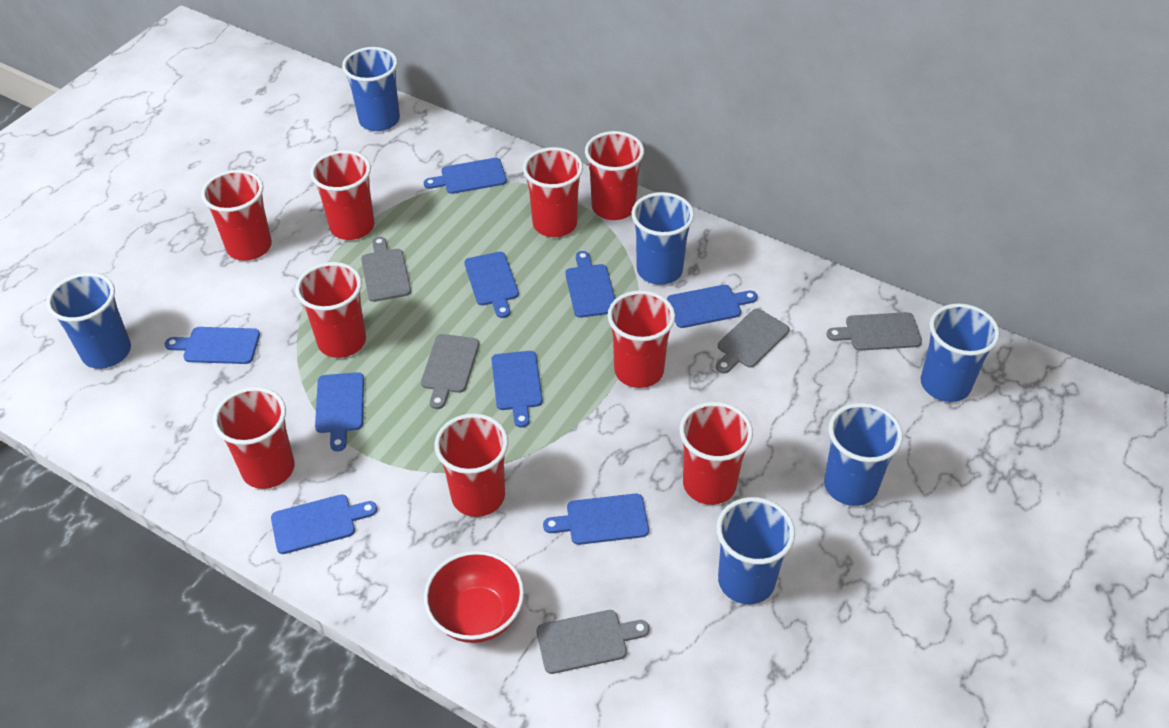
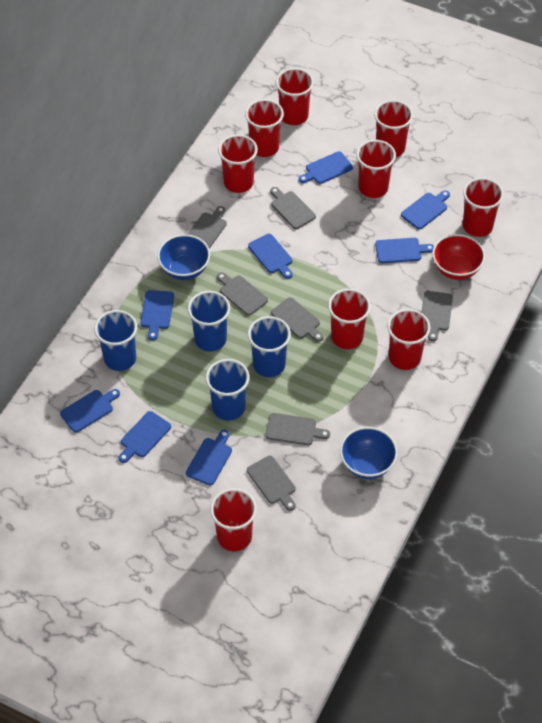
blue bowl: none = 0 -> [157,234,210,280] [340,427,398,479] = 2
blue cup: [46,273,131,369] [342,47,400,131] [631,192,694,285] [717,497,795,604] [824,403,903,506] [921,304,1000,402] = 6 -> [94,310,137,371] [188,291,230,352] [205,359,250,420] [248,316,291,377] = 4
blue cutting board: [165,327,260,364] [271,495,377,554] [315,372,364,451] [424,158,507,194] [464,252,519,318] [491,351,543,428] [543,494,649,545] [565,251,615,318] [667,285,758,328] = 9 -> [60,389,120,433] [119,411,171,463] [140,290,174,340] [186,430,232,485] [248,234,293,279] [299,151,353,184] [375,238,434,263] [401,190,450,229] = 8
grey cutting board: [361,237,411,302] [421,334,479,409] [537,610,649,674] [716,309,790,374] [827,312,922,351] = 5 -> [187,206,227,249] [217,272,268,316] [247,456,296,511] [266,413,330,445] [270,187,316,229] [271,297,324,342] [422,291,453,341] = 7

